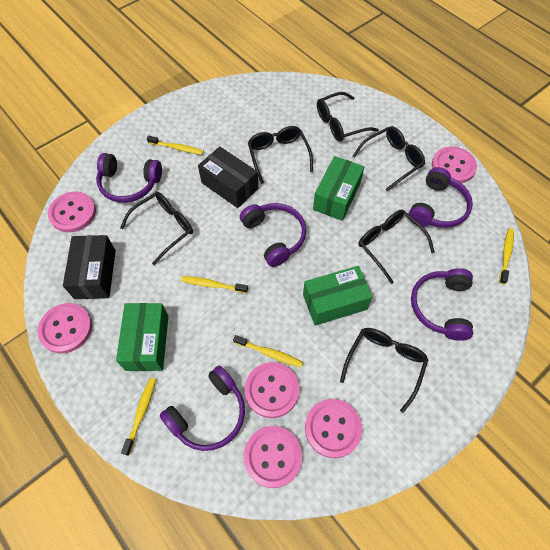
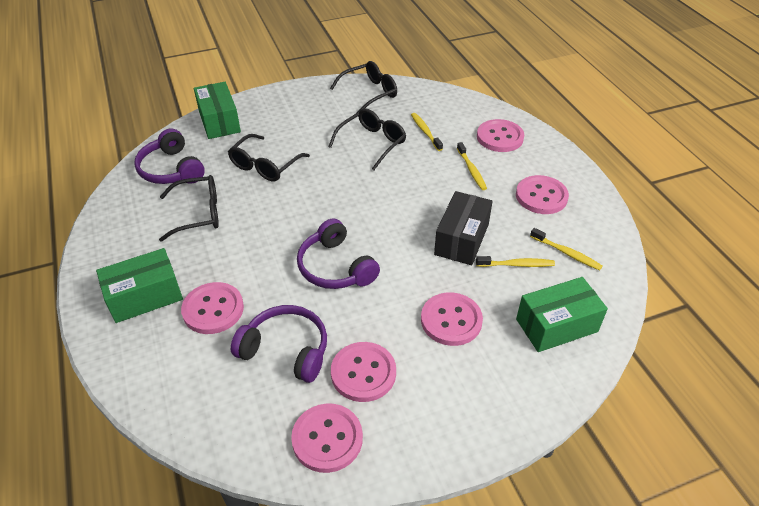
black box: [63,235,116,299] [198,146,258,208] = 2 -> [434,191,493,265] = 1
black glasses: [120,192,193,265] [248,126,313,184] [317,92,379,142] [340,328,429,413] [353,126,425,191] [358,210,435,284] = 6 -> [159,175,219,242] [228,134,310,181] [328,109,406,170] [330,61,397,113] = 4
purple headphones: [96,153,162,203] [160,366,245,451] [240,203,306,267] [409,167,473,228] [411,268,473,341] = 5 -> [134,129,205,184] [231,305,327,383] [297,218,380,289] = 3
yellow toothbrush: [121,378,156,455] [147,135,204,155] [181,276,248,293] [233,335,303,368] [499,228,514,284] = 5 -> [411,113,443,151] [457,142,487,190] [476,256,555,267] [530,228,603,270] = 4

